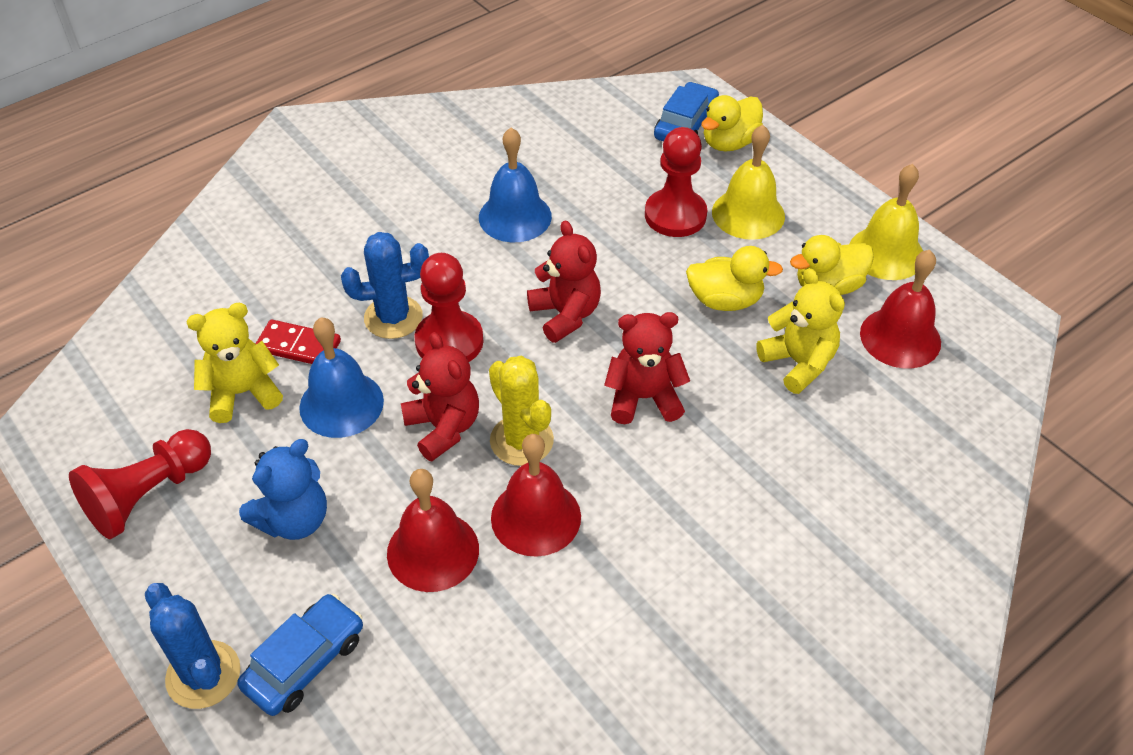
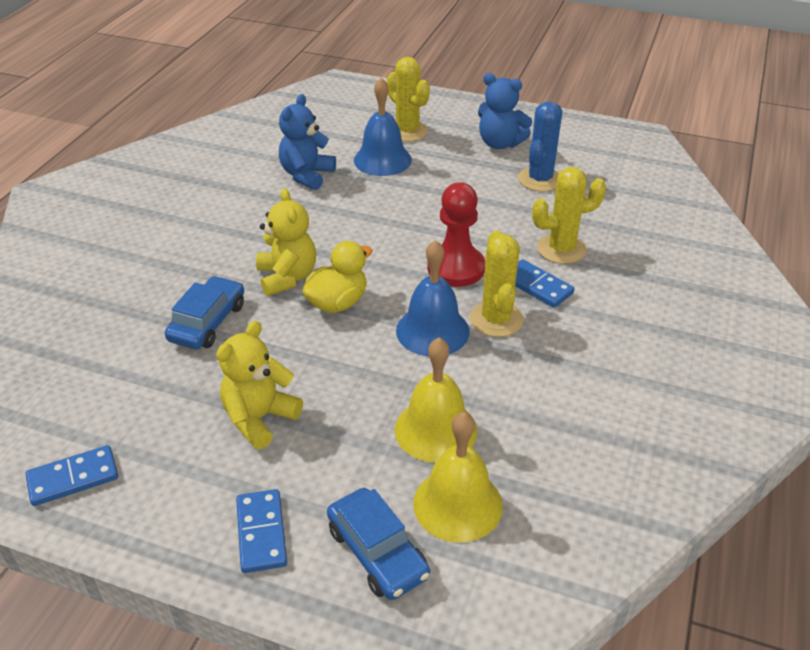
blue cactus: [145,583,240,709] [341,232,429,339] = 2 -> [518,102,562,192] = 1
blue domino: none = 0 -> [25,445,118,506] [236,489,287,573] [515,259,574,308] = 3
blue teddy bear: [239,439,327,540] = 1 -> [279,94,336,190] [478,73,532,149] = 2
red bell: [387,469,479,592] [491,434,581,557] [860,250,941,369] = 3 -> none = 0
red domino: [255,319,341,364] = 1 -> none = 0
red pawn: [69,429,211,539] [414,253,484,362] [645,127,707,237] = 3 -> [427,182,485,287] = 1
red teddy bear: [401,332,479,461] [527,220,601,343] [604,312,690,424] = 3 -> none = 0
yellow cactus: [489,356,554,466] = 1 -> [387,57,430,142] [470,231,524,337] [532,167,606,264] = 3
yellow duck: [686,246,783,311] [701,95,763,152] [790,235,874,295] = 3 -> [302,241,373,313] = 1

